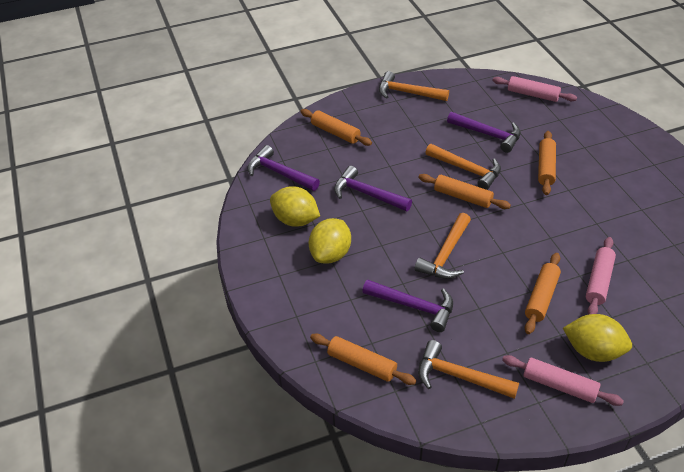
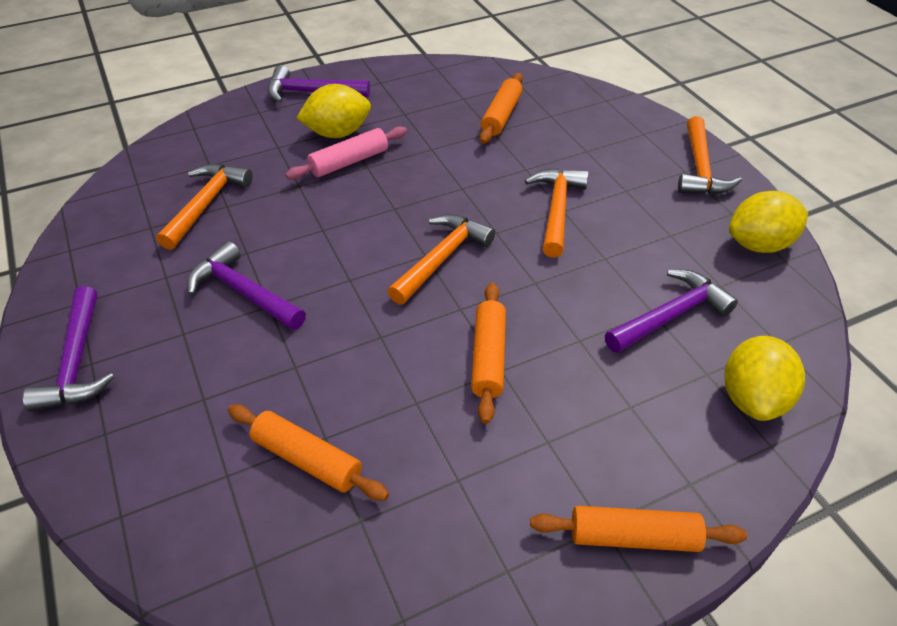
orange rolling pin: [300,109,372,146] [310,334,416,385] [418,174,511,209] [525,253,561,334] [538,131,556,195] = 5 -> [228,405,389,501] [471,283,506,424] [480,73,523,144] [530,506,747,552] = 4
pink rolling pin: [493,76,577,102] [502,355,624,406] [586,237,616,315] = 3 -> [285,126,407,180] = 1

